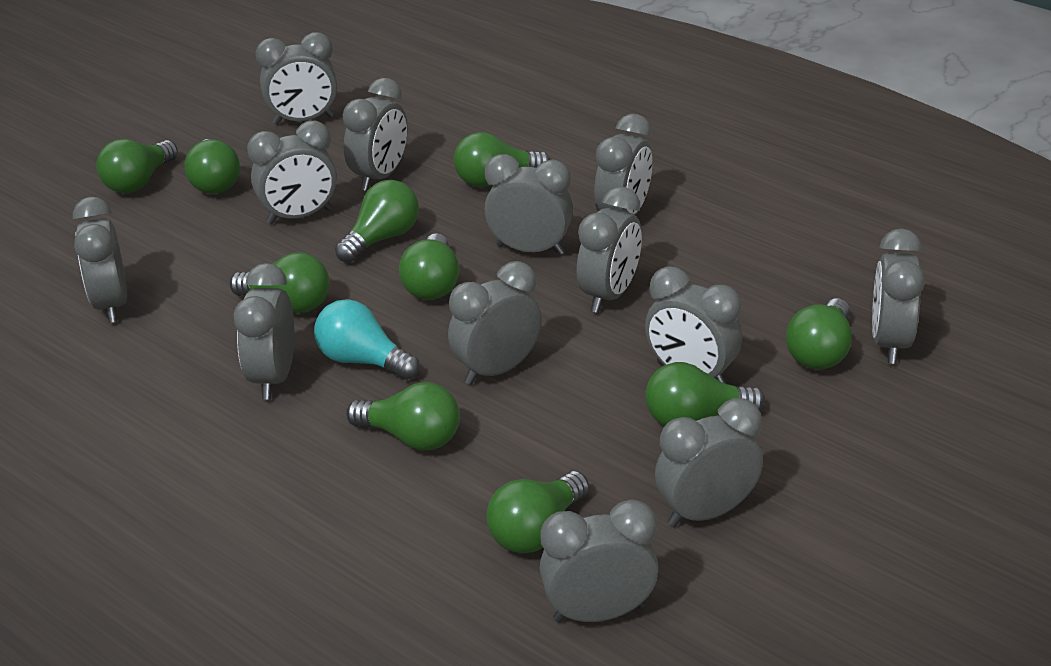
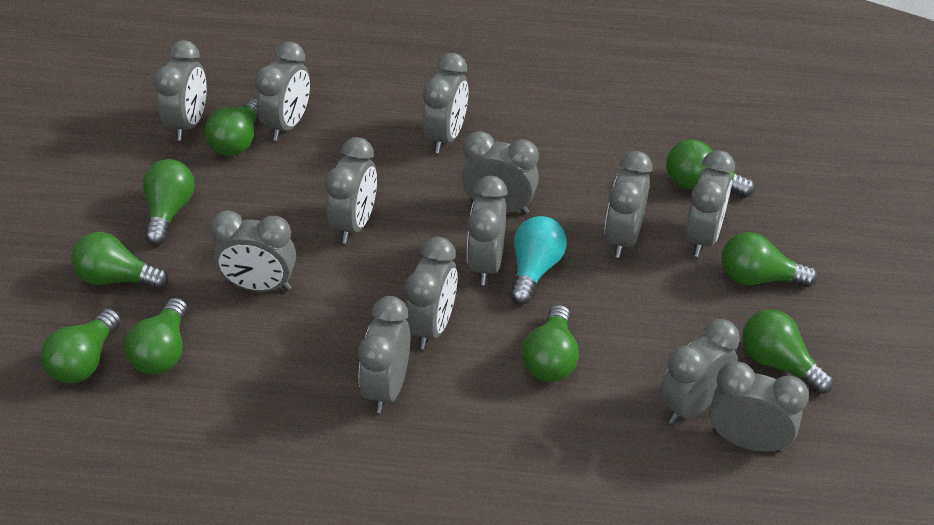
green light bulb: [96,139,178,193] [184,139,240,194] [230,253,330,313] [335,180,419,263] [346,382,460,451] [399,233,459,300] [454,132,550,187] [486,471,589,554] [645,362,765,426] [786,298,852,370] = 10 -> [41,308,121,383] [71,232,169,290] [125,298,187,374] [143,159,195,245] [205,99,258,156] [522,305,579,382] [666,139,754,198] [721,232,817,287] [742,310,833,394] = 9

